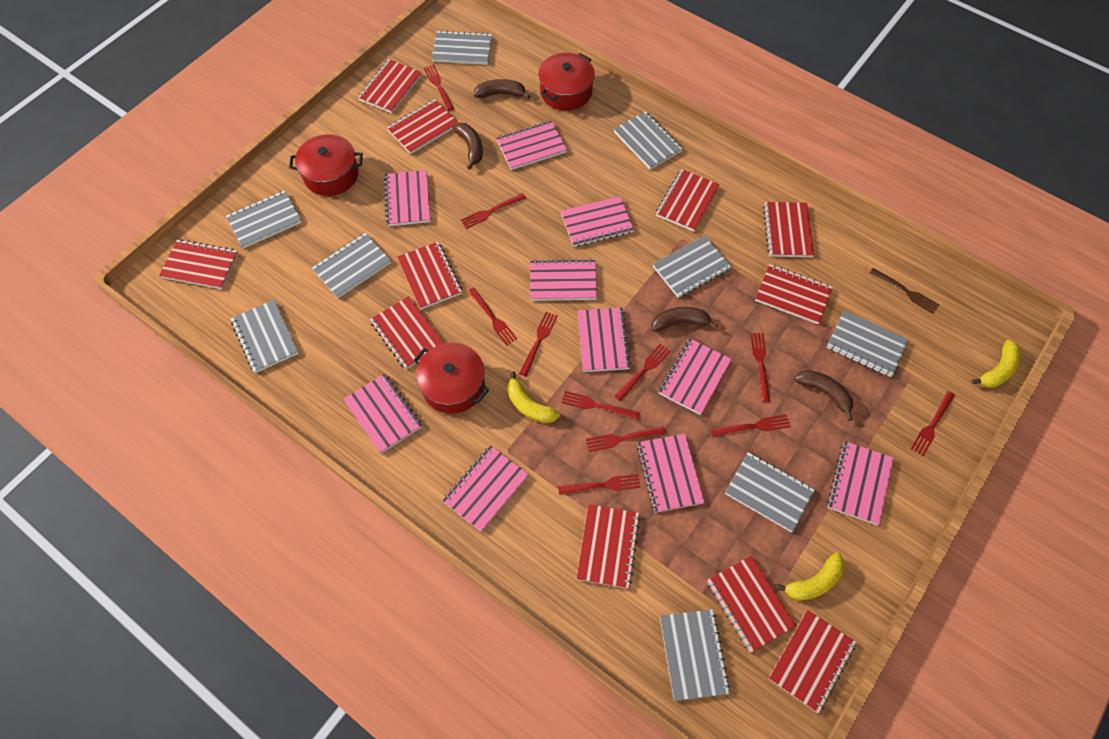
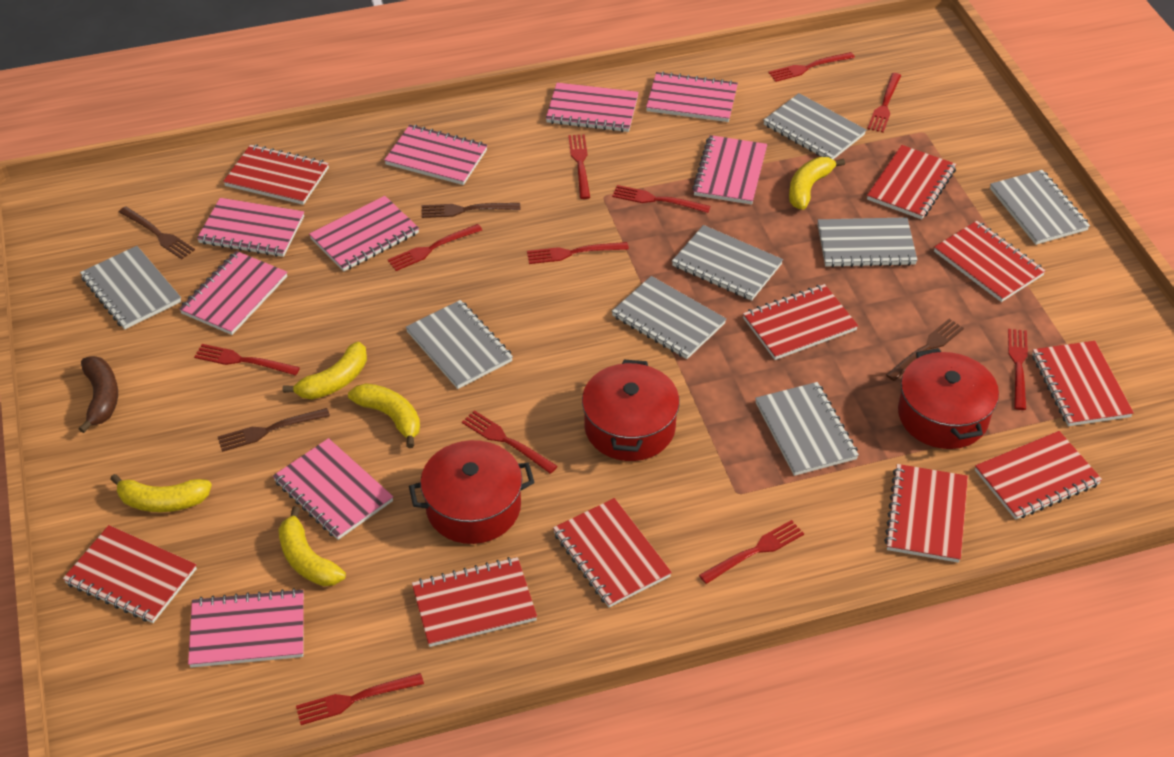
brown banana: [453,123,483,170] [474,79,531,99] [652,307,718,332] [794,370,853,421] = 4 -> [78,356,118,433] = 1
brown fork: [870,268,939,314] = 1 -> [119,206,195,259] [218,408,330,452] [422,203,520,218] [886,319,964,381] = 4
grey notebook: [226,190,302,249] [231,300,299,373] [312,233,391,298] [431,30,492,65] [614,111,683,170] [653,236,732,298] [660,609,730,701] [725,452,815,532] [827,310,909,377] = 9 -> [80,246,181,329] [406,300,513,389] [612,276,726,359] [672,225,783,301] [755,382,859,476] [763,93,866,159] [817,217,917,267] [990,170,1090,245] = 8
pink notebook: [343,373,422,454] [384,170,430,226] [442,445,529,532] [496,121,567,170] [530,259,597,301] [561,196,634,247] [577,307,631,372] [637,434,705,513] [659,338,732,415] [827,441,894,525] = 10 -> [179,251,287,335] [188,588,304,668] [197,198,304,257] [273,438,393,540] [309,196,419,271] [384,125,488,185] [546,83,639,132] [646,71,738,122] [692,135,767,205] = 9
red notebook: [159,239,238,289] [358,59,422,113] [370,296,444,369] [387,99,459,154] [397,242,462,309] [576,504,640,589] [656,169,720,232] [707,555,796,652] [755,264,833,324] [763,202,814,257] [768,610,856,713] = 11 -> [63,525,197,623] [223,144,329,205] [412,557,537,647] [553,498,672,608] [743,284,858,360] [867,145,956,219] [884,464,968,563] [934,221,1046,302] [975,431,1102,520] [1032,341,1134,426] = 10
yellow banana: [507,371,560,423] [776,553,845,601] [971,340,1021,388] = 3 -> [110,474,212,512] [278,506,346,586] [282,342,367,399] [348,383,420,448] [789,157,845,210] = 5

